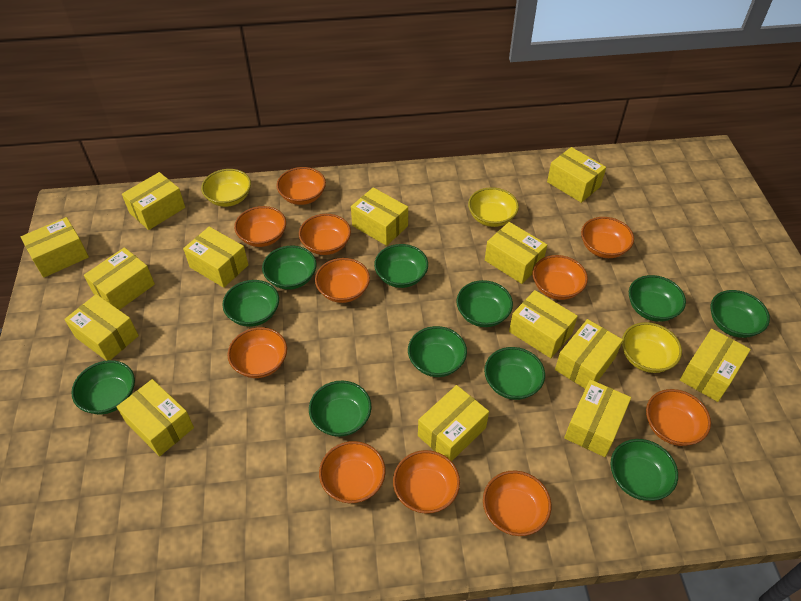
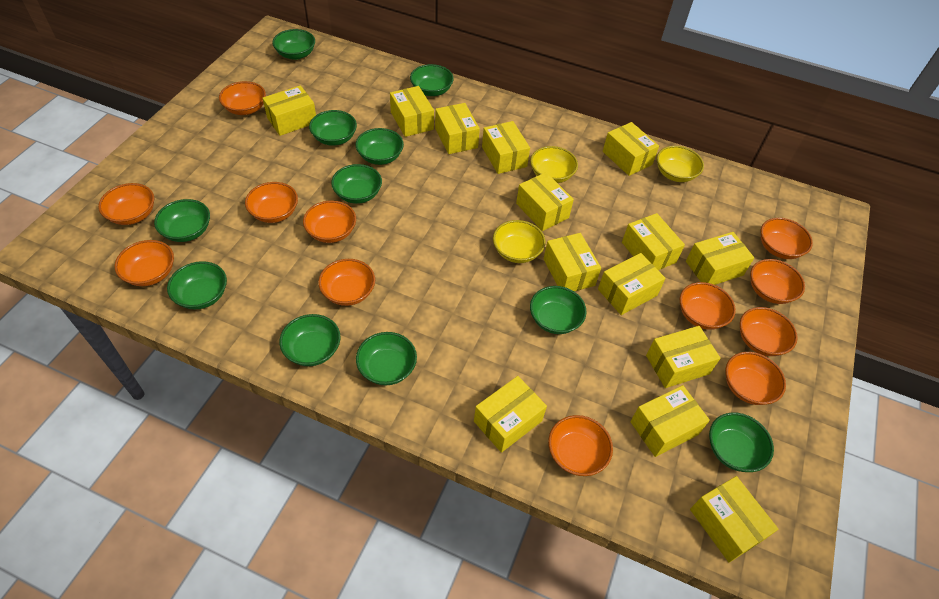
orange bowl: [227,327,287,378] [234,206,286,247] [276,167,326,205] [299,214,351,255] [315,258,370,303] [319,441,386,503] [393,450,460,514] [483,470,551,536] [533,255,588,300] [581,217,634,258] [646,389,711,446] = 11 -> [98,183,154,225] [114,240,174,286] [219,81,266,115] [245,182,298,223] [303,201,356,243] [318,259,375,306] [548,415,613,476] [680,282,736,330] [725,352,786,405] [740,307,798,356] [750,259,805,304] [761,218,813,259] = 12

